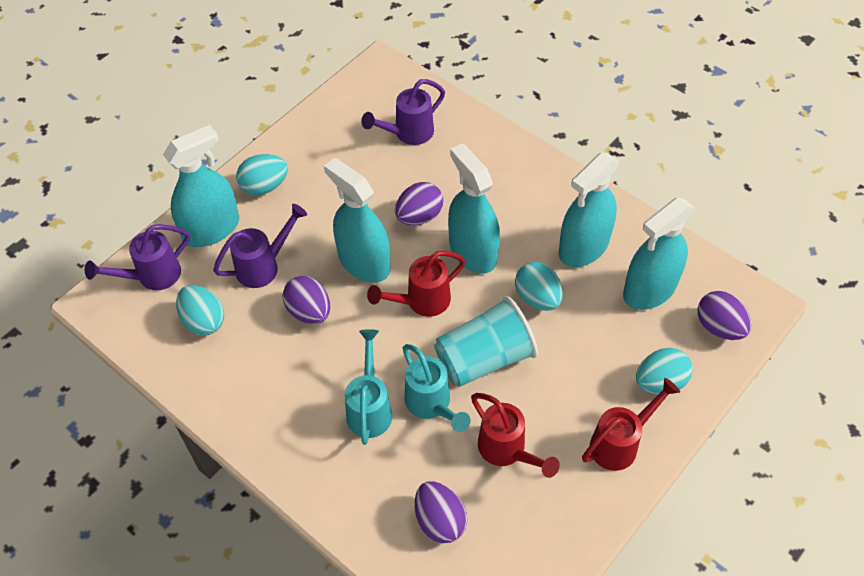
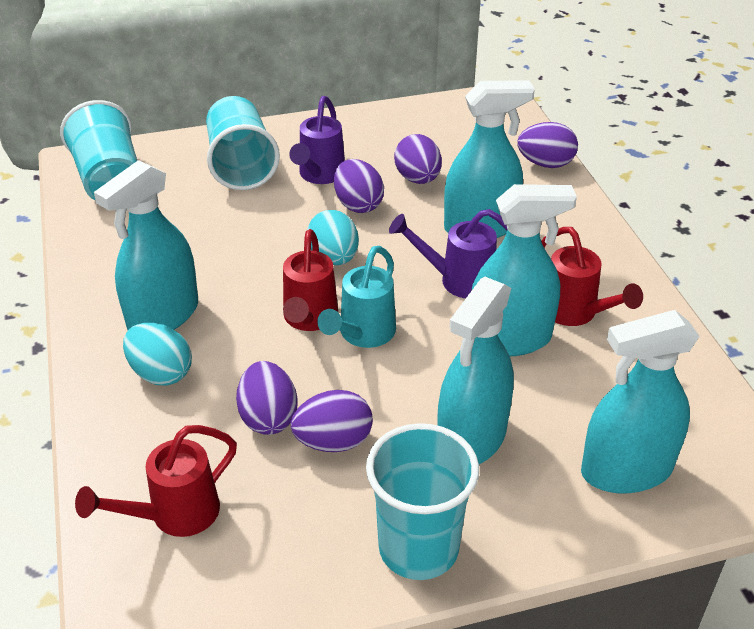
purple egg: [283,276,330,324] [395,182,443,225] [415,481,467,543] [698,291,751,340] = 4 -> [236,361,298,435] [291,390,373,452] [334,159,384,213] [394,134,442,184] [517,122,578,168] = 5
purple watering can: [85,224,190,290] [213,204,307,288] [361,79,445,145] = 3 -> [289,96,345,184] [389,209,508,298] = 2
turquoise cup: [434,296,538,387] = 1 -> [60,100,137,201] [206,96,280,190] [366,423,479,580] = 3
turquoise egg: [176,285,224,336] [236,154,288,195] [515,262,563,311] [636,348,693,394] = 4 -> [123,323,192,386] [307,210,359,265] = 2
turquoise watering can: [345,329,392,445] [403,344,470,432] = 2 -> [317,246,396,348] = 1

